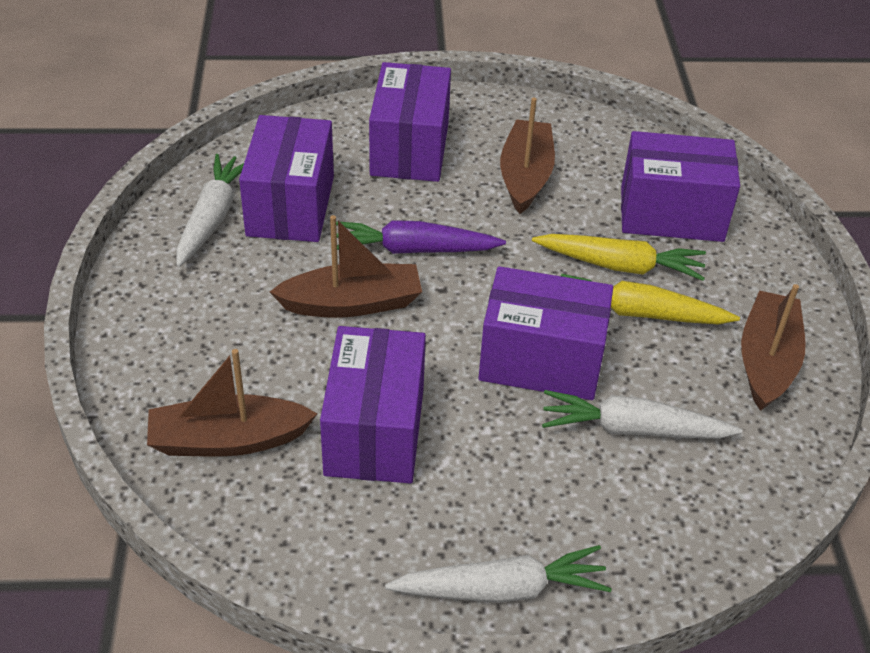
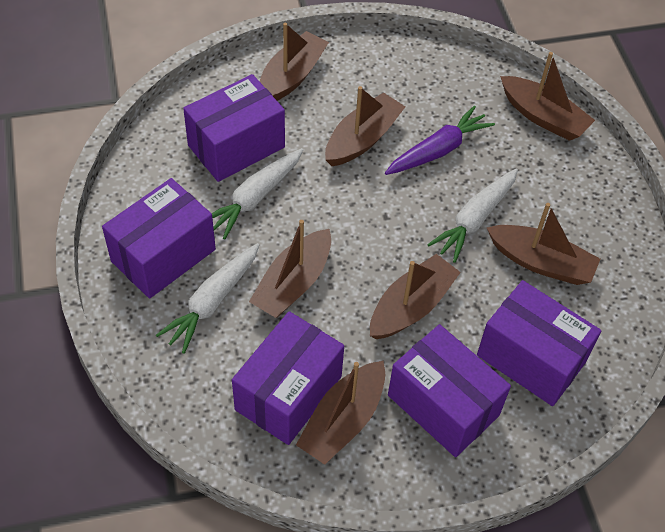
brown boat: [147,349,317,456] [270,215,422,318] [500,98,555,214] [741,284,806,411] = 4 -> [249,220,331,318] [259,23,329,101] [296,361,385,465] [325,86,405,166] [370,254,461,339] [487,203,600,285] [500,52,595,141] = 7
yellow carrot: [532,234,706,281] [561,274,740,325] = 2 -> none = 0

